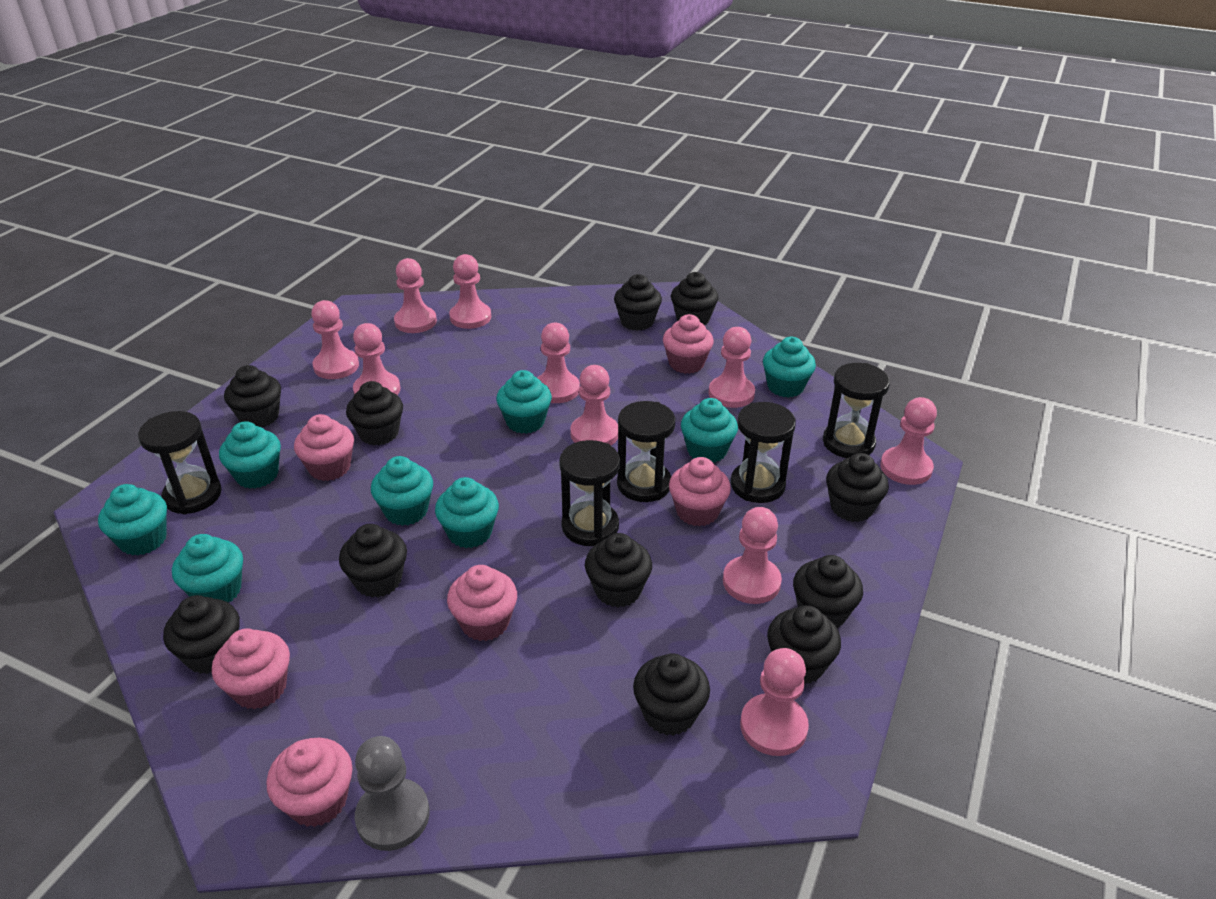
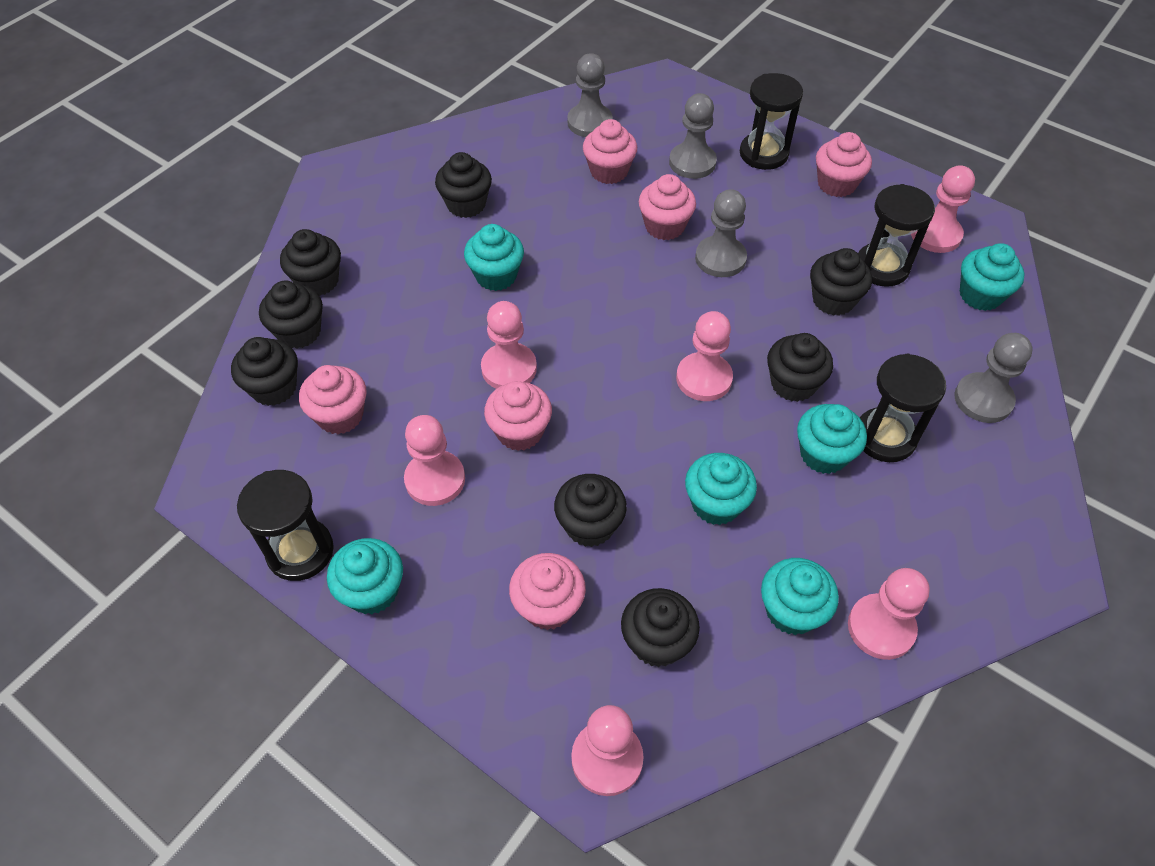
black cupcake: [163,595,240,674] [224,365,281,427] [339,524,407,598] [346,381,403,446] [585,533,652,607] [614,274,662,331] [633,653,710,736] [671,272,718,325] [767,605,841,685] [793,555,863,628] [826,453,889,522] = 11 -> [231,337,298,406] [259,280,323,348] [280,229,341,296] [435,152,492,218] [554,474,627,547] [621,588,700,667] [767,333,833,402] [810,248,872,316] = 8
black hourglass: [138,411,222,515] [559,440,620,546] [617,401,675,502] [731,402,796,503] [823,363,890,458] = 5 -> [237,470,334,581] [740,73,803,170] [858,184,935,287] [860,353,946,462] = 4
grey pawn: [355,736,430,851] = 1 -> [567,53,613,137] [669,93,717,179] [695,189,747,277] [954,333,1033,423] = 4
pink pawn: [311,300,359,379] [353,323,400,395] [394,258,437,333] [449,254,491,329] [538,323,580,403] [570,365,618,445] [709,327,755,408] [723,507,782,604] [740,648,809,756] [880,397,937,485] = 10 -> [404,415,465,506] [481,301,537,389] [571,705,644,796] [676,311,733,401] [848,568,930,660] [911,165,975,253] = 6
turquoise cupcake: [98,484,167,556] [172,534,243,603] [219,421,281,489] [371,456,433,526] [435,477,499,548] [496,370,552,434] [681,398,738,463] [763,337,816,398] = 8 -> [327,538,403,615] [464,224,524,291] [685,453,757,525] [761,558,839,635] [797,404,867,474] [960,243,1025,311] = 6

